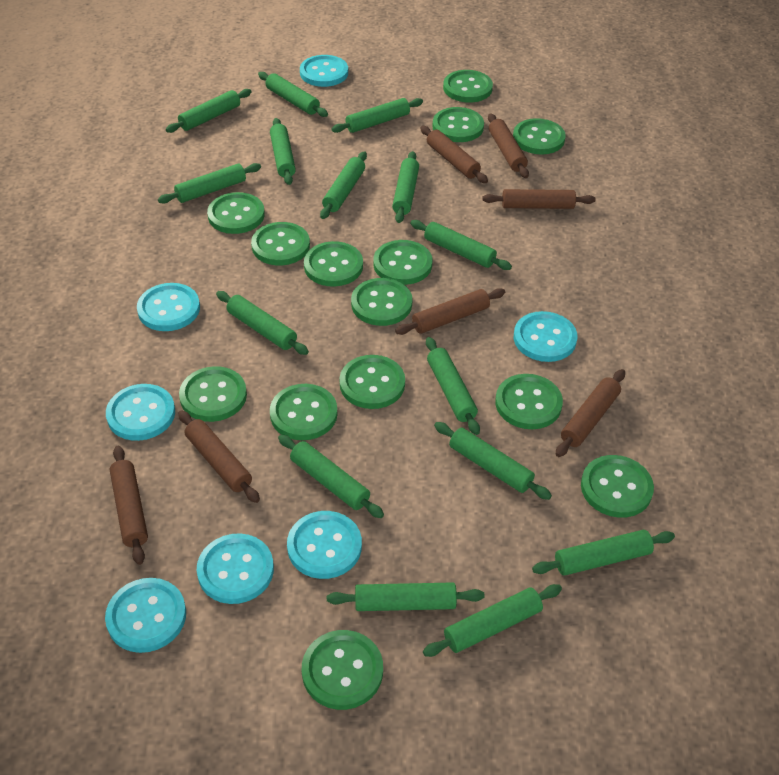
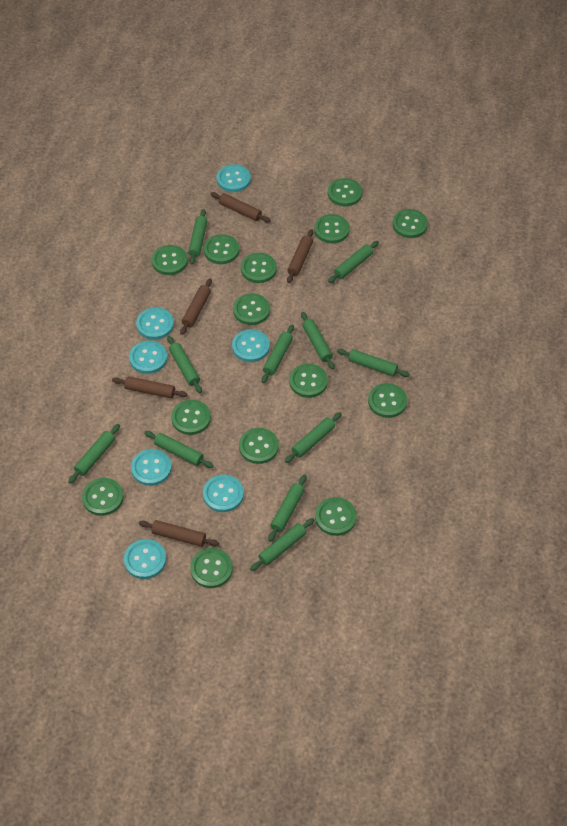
brown rolling pin: [110,446,148,565] [178,410,260,503] [395,288,505,335] [420,126,488,183] [482,189,596,209] [488,113,529,178] [556,369,625,457] = 7 -> [112,376,188,398] [139,520,219,547] [180,278,212,335] [210,192,271,223] [287,229,313,283] = 5
green rolling pin: [158,163,261,204] [166,89,251,133] [216,291,309,355] [258,72,328,117] [270,118,296,185] [278,434,384,518] [320,151,367,219] [327,582,485,611] [331,98,423,133] [392,151,419,223] [410,220,512,270] [423,584,562,657] [426,337,480,435] [434,422,552,500] [532,530,675,576] = 15 -> [68,424,120,484] [144,431,214,468] [167,336,202,393] [188,209,207,264] [250,518,314,571] [261,325,294,383] [268,474,307,542] [285,412,342,463] [301,312,334,370] [328,241,379,283] [337,349,410,377] = 11

